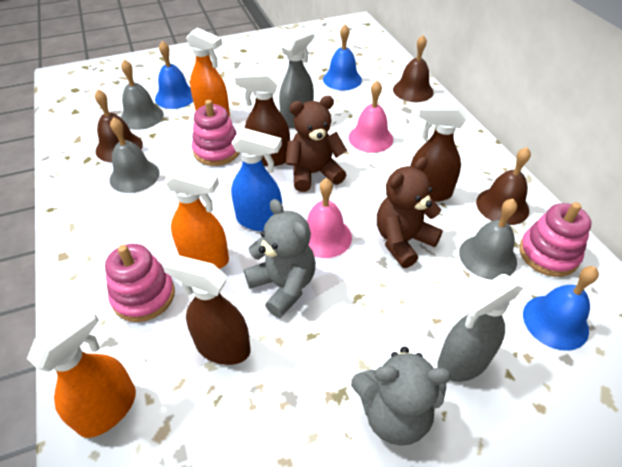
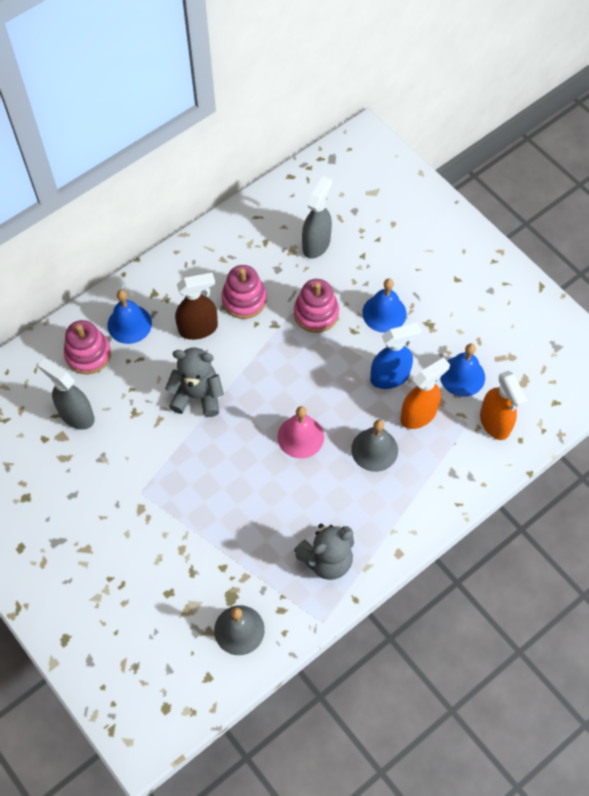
brown bell: [95,90,143,162] [393,35,434,102] [476,147,531,225] = 3 -> none = 0
brown spray bottle: [162,254,251,365] [235,70,290,166] [410,103,466,202] = 3 -> [175,273,218,340] = 1
brown teddy bear: [286,96,347,192] [377,157,443,268] = 2 -> none = 0
grey bell: [110,117,160,193] [120,59,164,130] [459,199,517,280] = 3 -> [214,605,265,655] [351,420,398,472] = 2
orange spray bottle: [27,305,136,438] [164,166,229,269] [186,27,230,117] = 3 -> [400,358,450,429] [480,371,527,440] = 2
pink bell: [307,178,352,258] [348,80,393,153] = 2 -> [277,406,324,459] = 1

